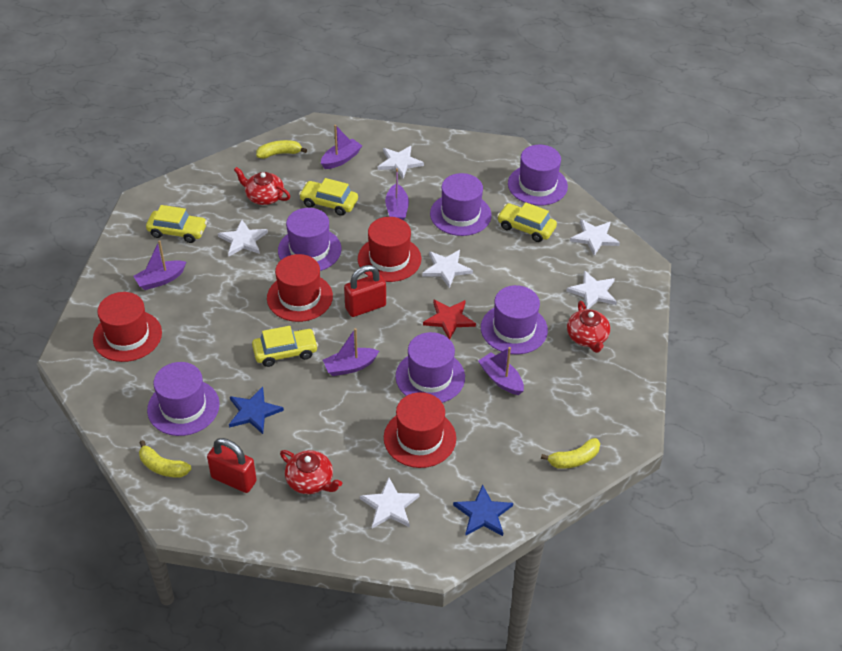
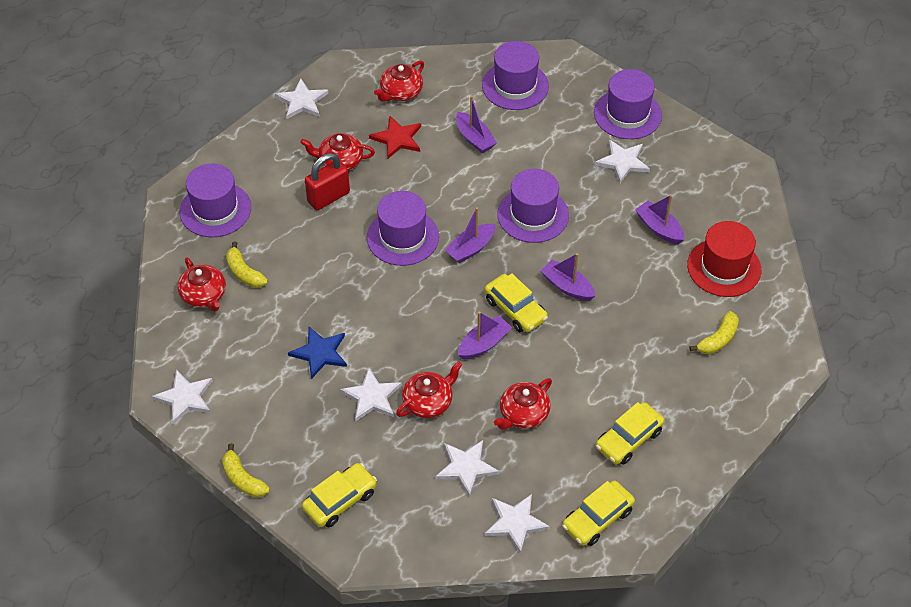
blue star: [229,387,284,434] [453,485,513,536] = 2 -> [288,327,347,379] = 1
purple hat: [147,362,220,436] [278,208,342,271] [396,332,465,403] [430,173,492,236] [481,285,548,354] [508,145,568,206] = 6 -> [179,164,251,237] [367,191,439,266] [482,41,549,110] [497,169,569,243] [594,69,662,139] = 5
red hat: [93,292,162,362] [267,254,333,322] [358,217,421,282] [384,392,456,468] = 4 -> [687,221,761,297] = 1
red padlock: [207,438,257,493] [344,265,386,317] = 2 -> [305,153,350,210] = 1
red teapot: [234,167,290,205] [280,450,342,494] [567,301,610,353] = 3 -> [177,257,226,312] [300,133,375,171] [374,61,424,102] [396,361,462,418] [494,378,552,430] = 5

